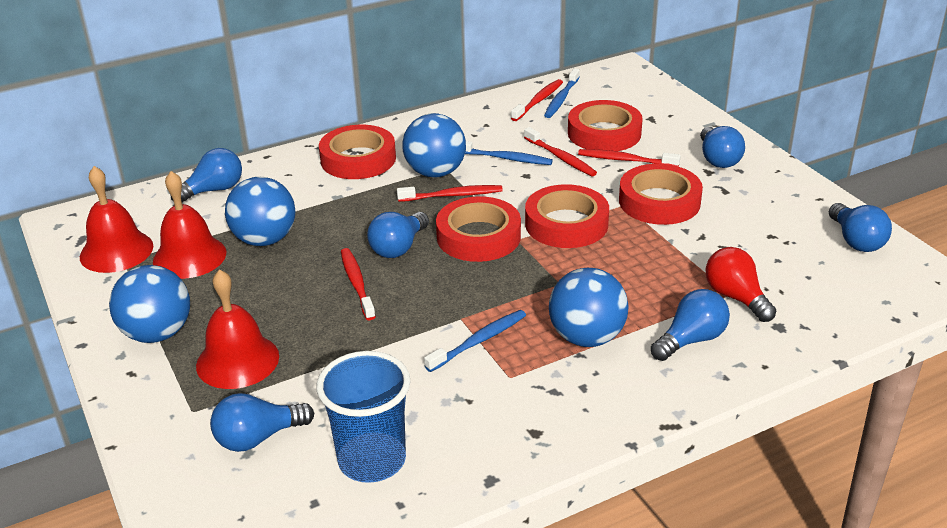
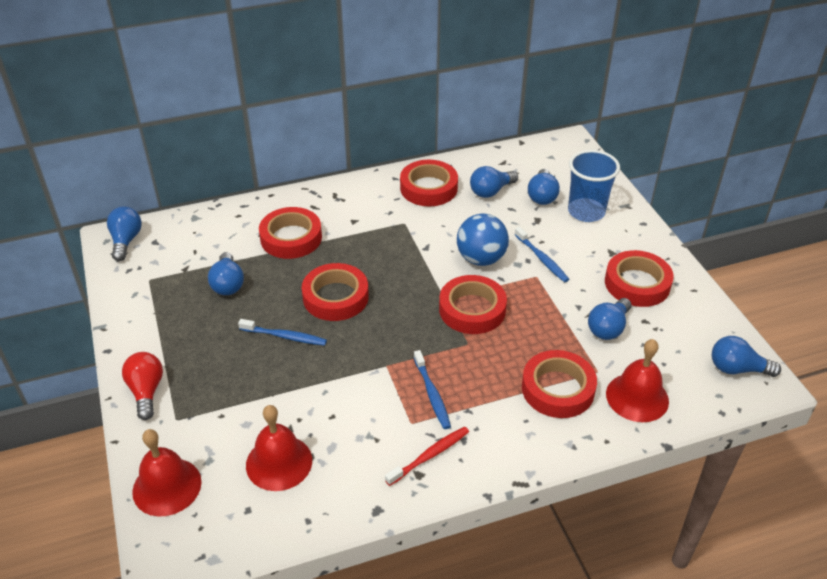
blue ball: [109,265,190,343] [225,177,295,246] [402,113,466,177] [549,268,629,347] = 4 -> [457,214,509,266] = 1
red tape: [319,125,396,179] [436,196,521,262] [525,184,609,248] [568,100,643,151] [619,164,703,225] = 5 -> [259,207,322,259] [302,263,369,321] [400,160,458,206] [439,275,507,334] [522,350,597,418] [605,250,674,307] = 6
red toothbrush: [341,248,376,320] [397,185,503,202] [511,79,563,121] [524,127,597,176] [578,149,681,167] = 5 -> [385,426,469,486] = 1

